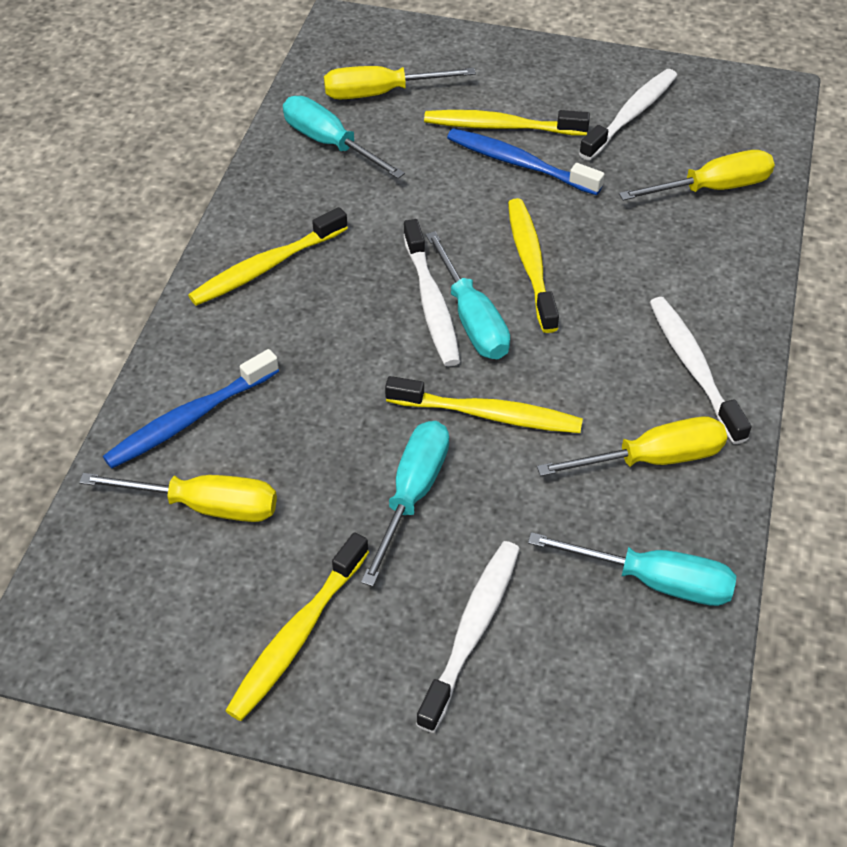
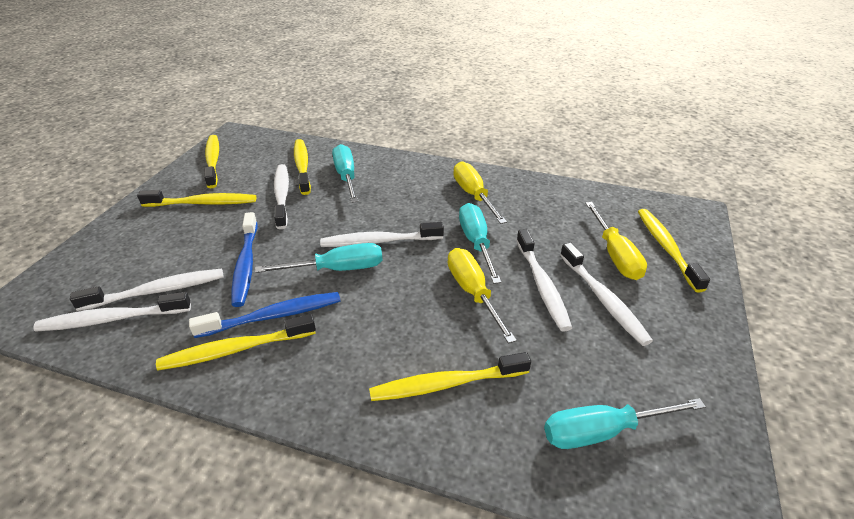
white toothbrush: [403,219,460,367] [416,541,520,733] [579,69,677,161] [649,297,752,444] = 4 -> [33,292,191,331] [70,269,224,311] [274,164,289,229] [320,222,444,247] [516,229,572,332] [560,242,653,346] = 6
yellow screwdriver: [79,473,277,522] [324,66,476,99] [537,416,727,476] [619,150,775,201] = 4 -> [448,248,517,344] [453,161,507,224] [585,202,647,280] = 3
yellow toothbrush: [188,207,348,306] [225,532,369,721] [385,376,583,433] [424,110,590,136] [508,198,559,333] = 5 -> [137,190,256,207] [156,314,316,370] [204,135,219,188] [294,139,311,195] [369,352,531,401] [638,209,710,293] = 6

